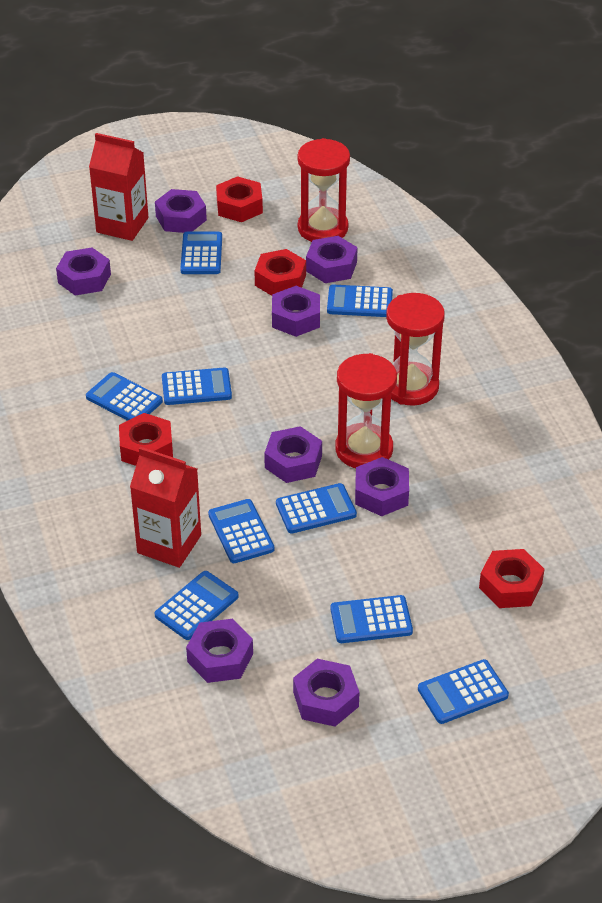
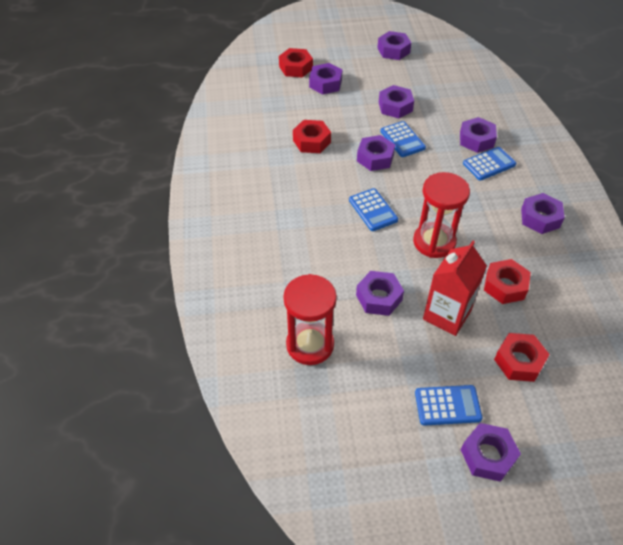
blue calculator: [86,372,163,421] [155,571,239,640] [162,368,232,405] [180,232,222,274] [208,499,275,563] [276,483,357,534] [327,285,393,317] [330,595,413,643] [418,659,509,724] = 9 -> [349,188,398,231] [380,121,426,157] [415,385,482,426] [463,147,516,181] = 4
red carton: [89,133,148,241] [130,447,201,568] = 2 -> [423,241,487,336] = 1
red hourglass: [297,138,350,242] [335,353,397,468] [386,293,445,406] = 3 -> [283,274,337,365] [413,172,470,258] = 2

